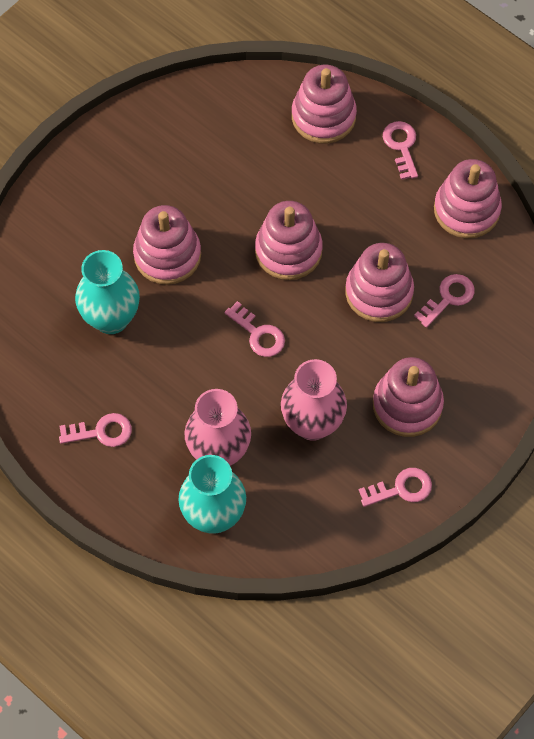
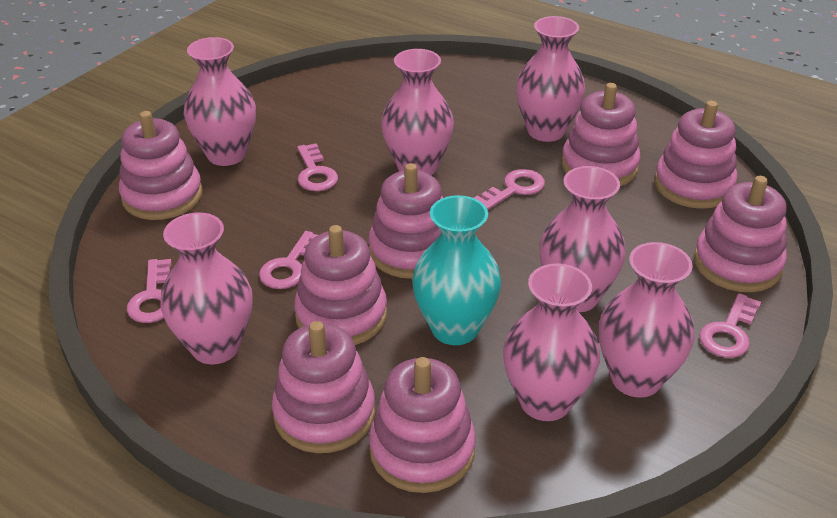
pink stacking toy: [133,205,201,285] [255,201,323,280] [292,65,357,144] [345,243,414,322] [373,357,444,437] [434,159,502,238] = 6 -> [119,111,203,220] [272,321,375,453] [294,225,387,345] [368,163,443,279] [369,357,476,493] [561,83,641,186] [654,101,737,209] [694,176,787,292] = 8
pink vase: [184,389,251,466] [281,359,347,441] = 2 -> [160,212,253,364] [184,37,256,166] [381,49,454,176] [503,263,600,421] [516,16,585,142] [539,166,626,312] [599,242,695,398] = 7
turquoise vase: [75,250,140,334] [178,455,246,534] = 2 -> [412,195,501,345] = 1

